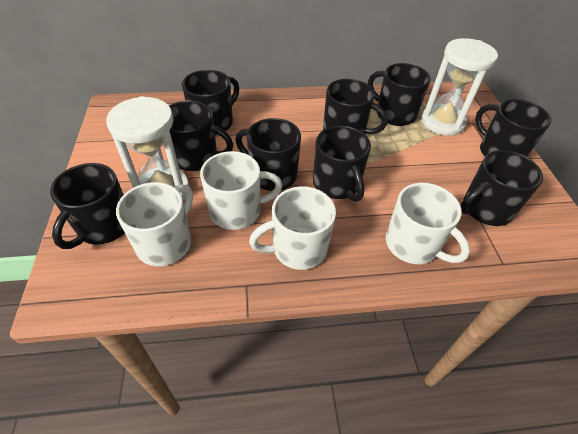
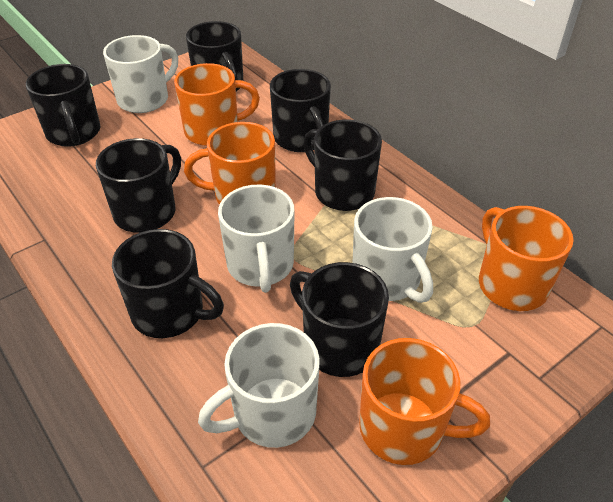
black mug: [50,163,125,249] [169,101,233,171] [182,70,239,135] [235,118,301,191] [313,126,371,202] [323,79,388,134] [368,63,431,126] [461,150,543,226] [475,99,551,157] = 9 -> [26,64,101,147] [96,138,181,233] [112,229,224,338] [186,21,243,91] [270,69,331,152] [290,262,389,377] [303,120,382,211] = 7
orange mug: none = 0 -> [174,63,260,146] [184,122,276,205] [359,338,490,465] [479,206,574,311] = 4
white hourglass: [106,96,190,200] [421,38,498,136] = 2 -> none = 0

